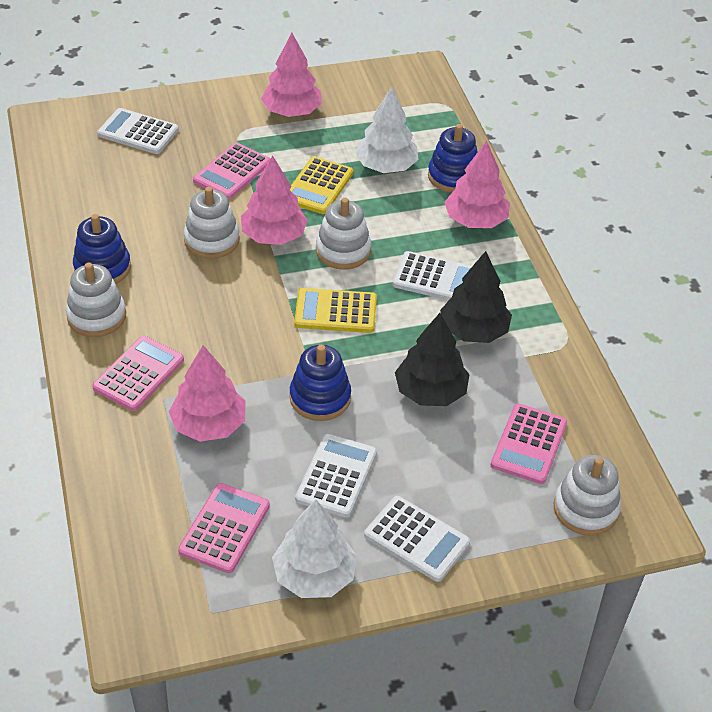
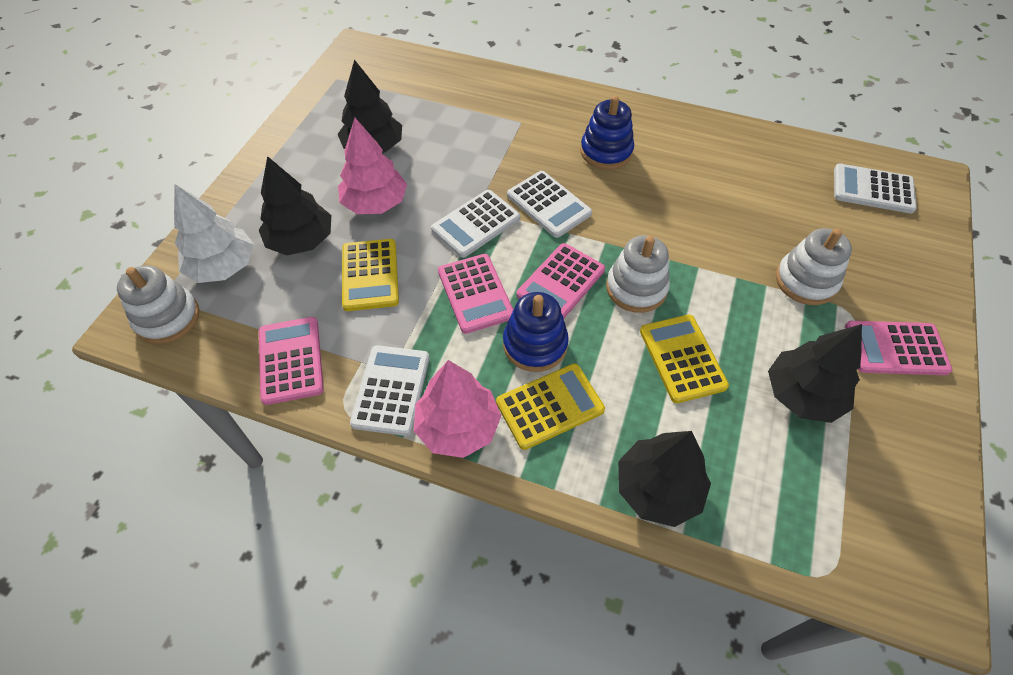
black tree: [395,313,470,406] [440,251,512,343] = 2 -> [259,156,331,255] [338,59,402,153] [618,431,711,527] [768,324,862,423] = 4
blue stacking toy: [73,214,131,284] [290,345,351,421] [428,124,478,193] = 3 -> [503,292,569,372] [580,96,634,170] = 2
pink tree: [169,345,246,442] [241,155,308,245] [261,33,322,117] [444,141,510,228] = 4 -> [338,118,407,214] [414,360,501,458] = 2
white stacking toy: [66,263,126,337] [184,187,240,259] [316,198,371,270] [554,455,621,536] = 4 -> [117,265,200,344] [606,235,670,313] [776,228,852,305] = 3
white tree: [272,500,357,598] [355,87,418,173] = 2 -> [174,184,254,283] = 1
yellow calculator: [290,156,353,214] [294,288,377,333] = 2 -> [342,239,399,311] [496,364,605,450] [640,314,729,403] = 3

